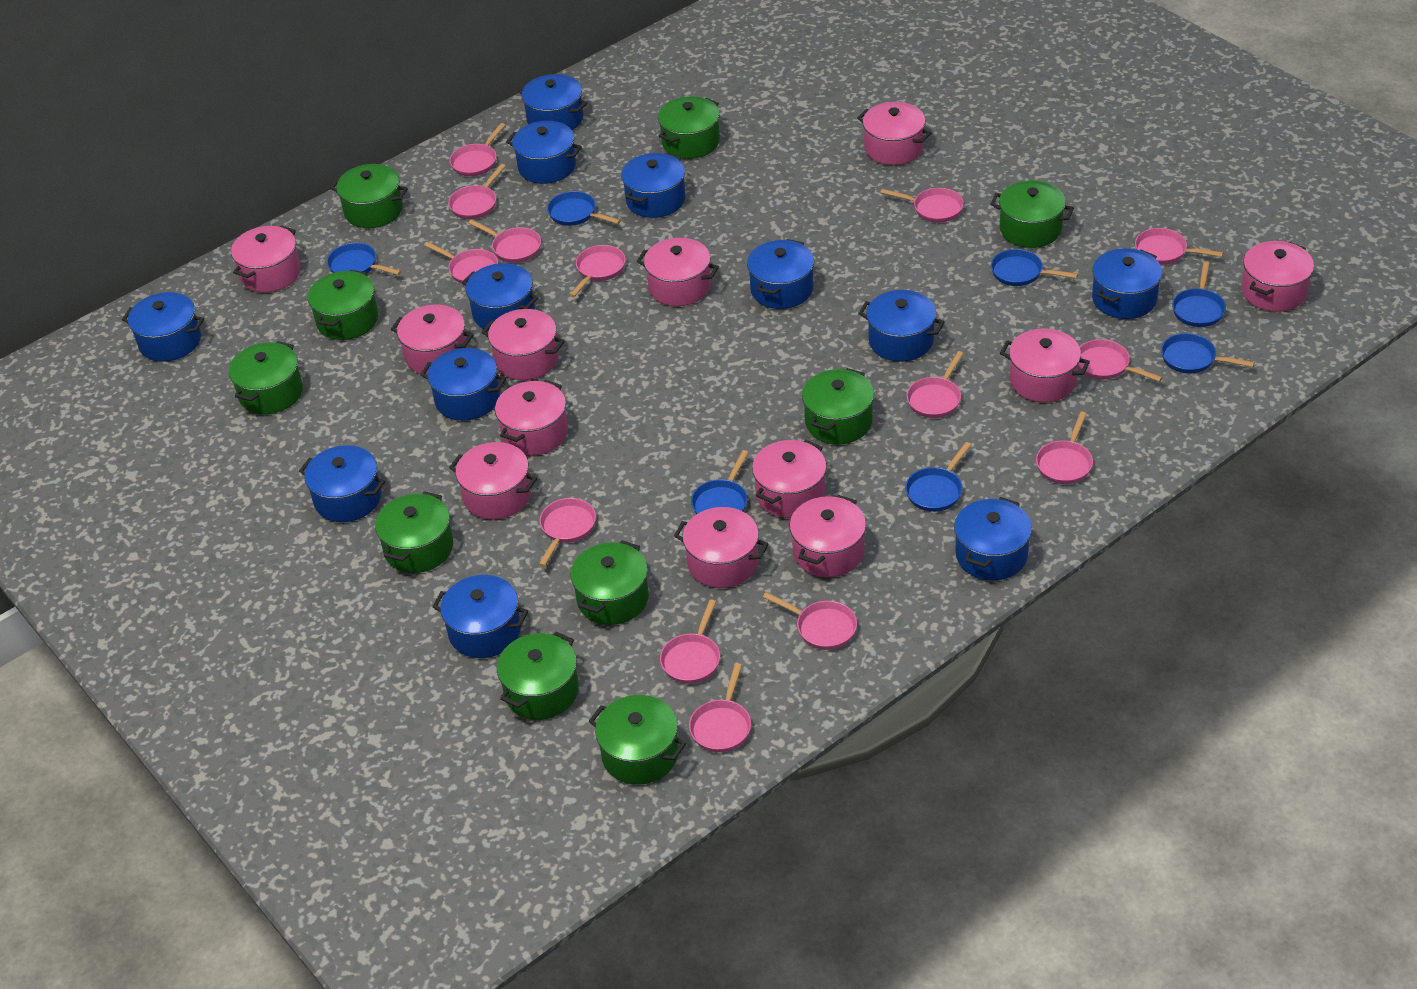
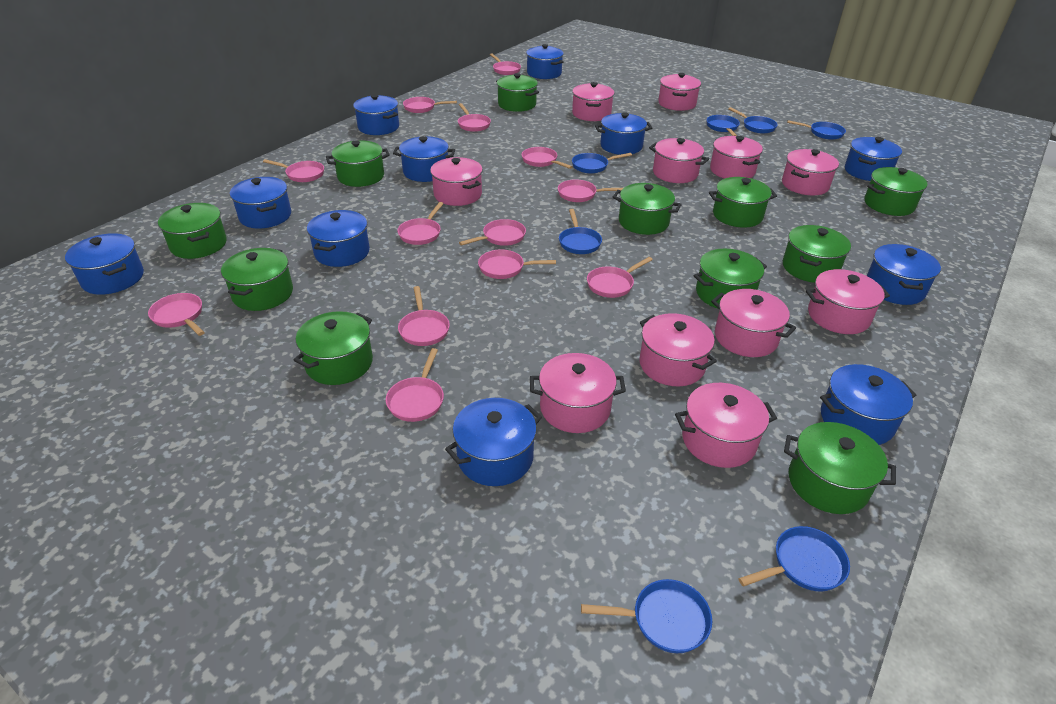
blue pot: [122,292,204,362] [299,445,385,522] [420,348,506,421] [432,575,528,658] [462,263,538,331] [506,121,582,184] [518,74,587,130] [621,153,685,218] [747,239,814,309] [858,290,945,362] [954,497,1032,581] [1092,248,1162,319] = 12 -> [65,233,144,295] [230,177,291,228] [307,210,370,267] [353,94,399,135] [393,136,455,182] [445,398,542,486] [526,44,564,79] [595,112,652,155] [820,364,916,445] [845,137,902,181] [867,244,941,305] = 11
green pot: [229,341,303,414] [308,270,378,340] [330,164,408,228] [375,491,453,573] [497,631,579,720] [571,540,649,625] [589,695,686,785] [658,96,720,159] [802,368,874,444] [990,181,1074,248] = 10 -> [158,203,227,259] [221,248,293,311] [294,311,373,385] [326,140,390,187] [496,73,539,112] [613,183,682,235] [694,249,767,308] [709,177,777,227] [783,225,851,283] [784,422,896,514] [864,167,927,216] = 11
pink pan: [424,242,498,284] [448,164,505,219] [449,123,505,176] [468,219,541,263] [539,498,596,567] [570,245,626,297] [660,599,720,684] [689,663,751,752] [763,592,857,650] [880,188,964,223] [907,351,964,418] [1036,412,1093,484] [1078,339,1163,382] [1135,228,1223,265] = 14 -> [148,293,205,336] [263,159,324,182] [386,348,444,422] [397,202,444,245] [398,286,450,346] [403,97,457,113] [458,103,491,132] [459,219,526,246] [478,249,556,279] [490,53,521,75] [522,147,572,169] [558,179,623,202] [587,257,653,298] = 13
pink pot: [231,225,301,293] [391,305,473,375] [449,442,537,520] [482,309,565,380] [495,380,568,456] [637,238,719,306] [674,507,768,588] [752,440,827,518] [789,495,866,577] [857,102,931,165] [1000,328,1090,402] [1241,241,1314,312] = 12 -> [430,157,483,206] [530,353,626,433] [572,82,614,121] [639,313,717,386] [649,138,709,183] [658,73,701,111] [675,383,777,468] [710,136,763,179] [711,289,796,357] [782,149,839,195] [806,269,890,334] = 11

